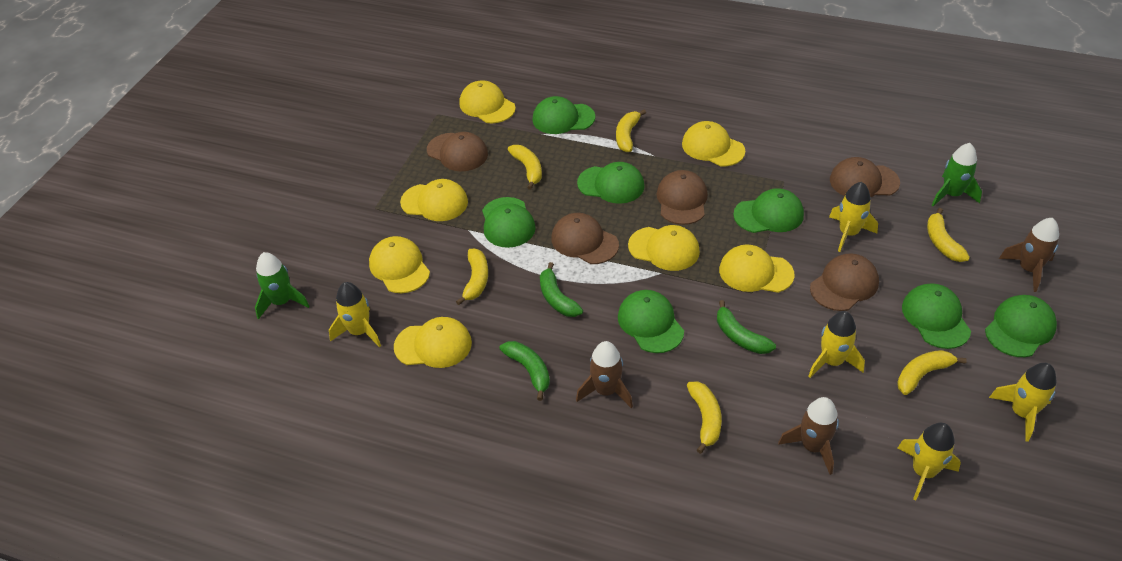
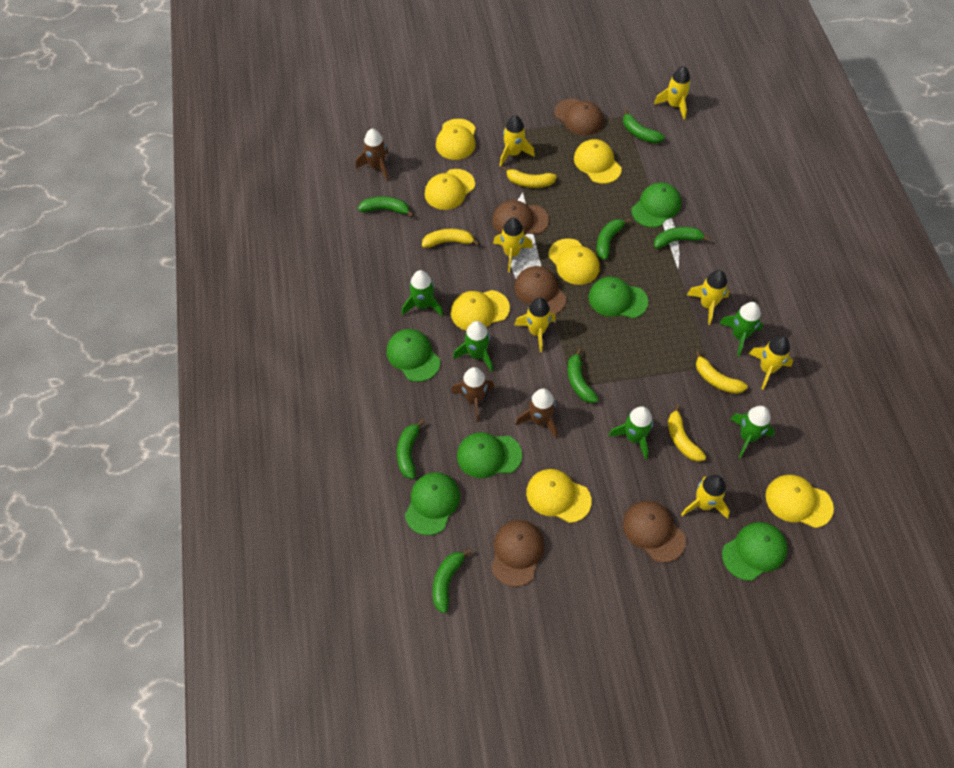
green banana: [499,341,550,401] [540,262,583,317] [717,300,776,354] = 3 -> [358,196,414,217] [397,420,425,479] [433,549,471,613] [567,348,598,403] [596,219,631,260] [623,109,665,143] [654,227,710,248] = 7
green cap: [482,197,536,248] [532,96,595,134] [577,162,645,204] [618,290,684,353] [733,188,804,233] [902,283,971,349] [985,295,1057,357] = 7 -> [386,329,440,382] [405,472,460,535] [457,432,522,478] [588,277,648,318] [632,183,681,228] [722,522,788,581] = 6
green rocket: [255,252,310,319] [932,143,982,206] = 2 -> [402,270,443,316] [453,321,493,372] [609,406,653,460] [719,302,763,357] [731,406,775,458] = 5
yellow banana: [456,249,488,305] [508,145,542,190] [616,110,646,152] [687,381,722,454] [897,350,967,395] [927,208,970,262] = 6 -> [422,229,480,248] [502,166,557,188] [668,405,706,462] [695,351,748,394] = 4
yellow rocket: [329,282,381,347] [808,311,865,378] [829,182,878,252] [897,423,961,500] [989,363,1057,442] = 5 -> [493,217,533,272] [500,115,535,166] [514,298,556,353] [654,66,691,120] [681,475,730,519] [687,270,729,325] [749,336,793,390] = 7

